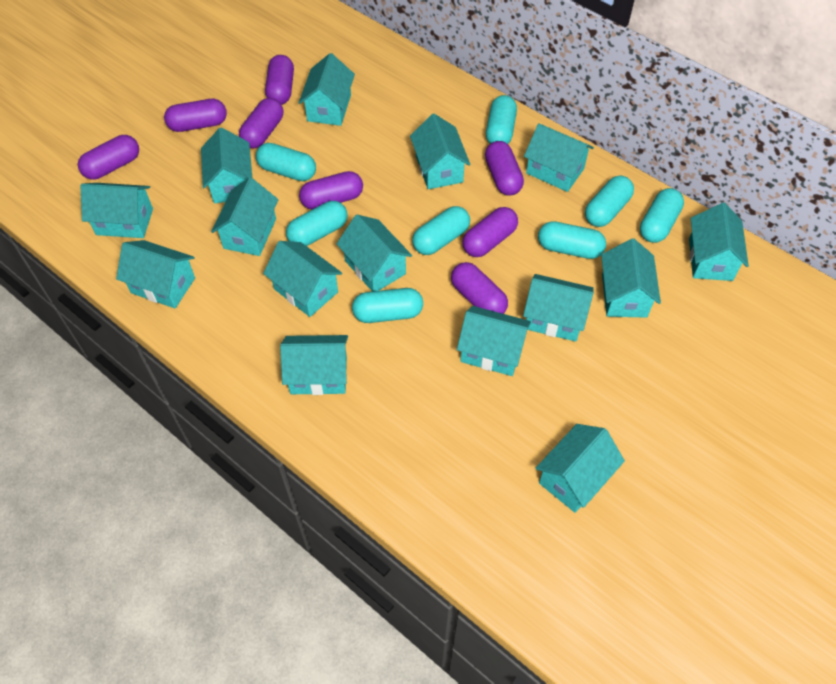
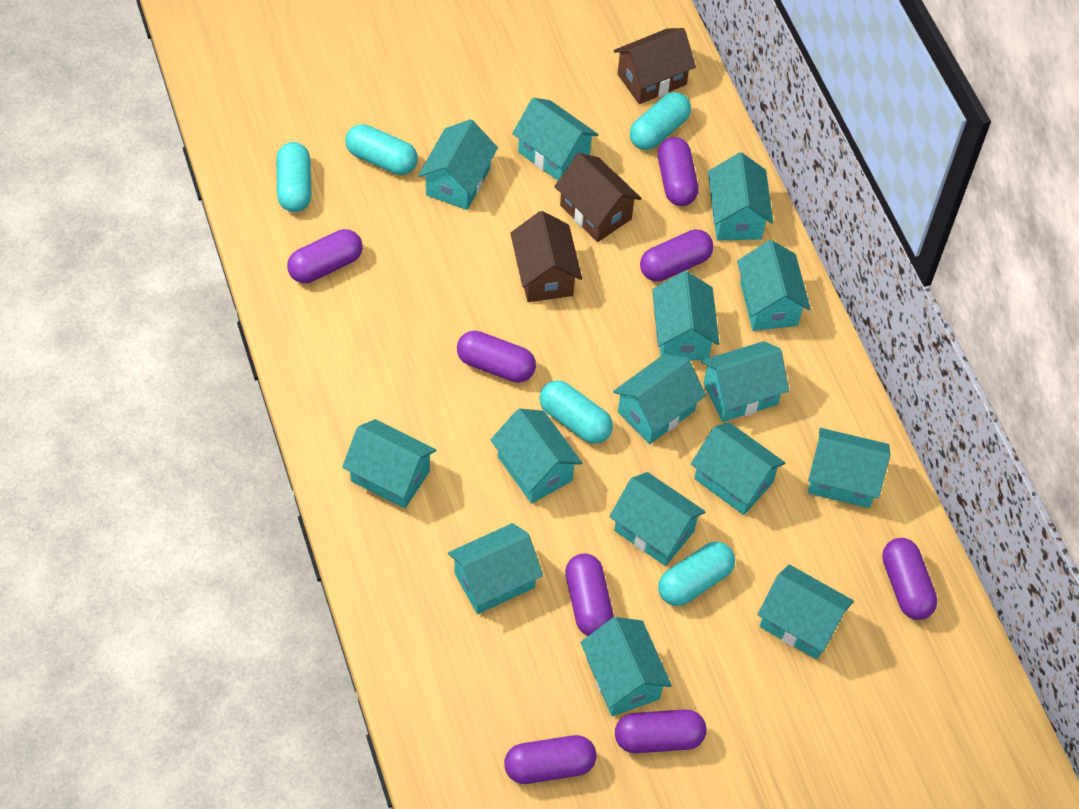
brown house: none = 0 -> [510,211,582,302] [554,153,642,242] [614,28,696,104] = 3
turquoise capsule: [256,143,316,181] [286,201,348,246] [352,288,423,323] [412,206,470,255] [486,95,517,144] [538,221,606,259] [585,176,634,227] [640,188,684,243] = 8 -> [276,142,312,212] [345,124,418,175] [539,380,613,444] [630,92,691,150] [658,542,735,606] = 5

